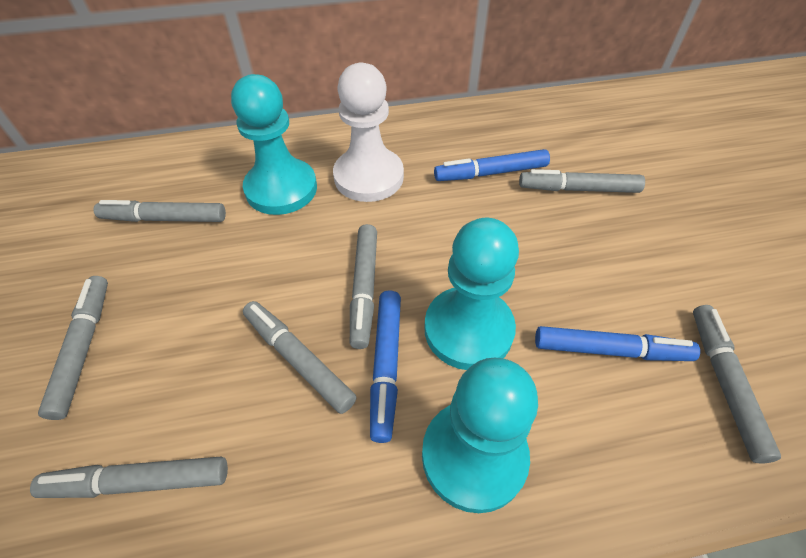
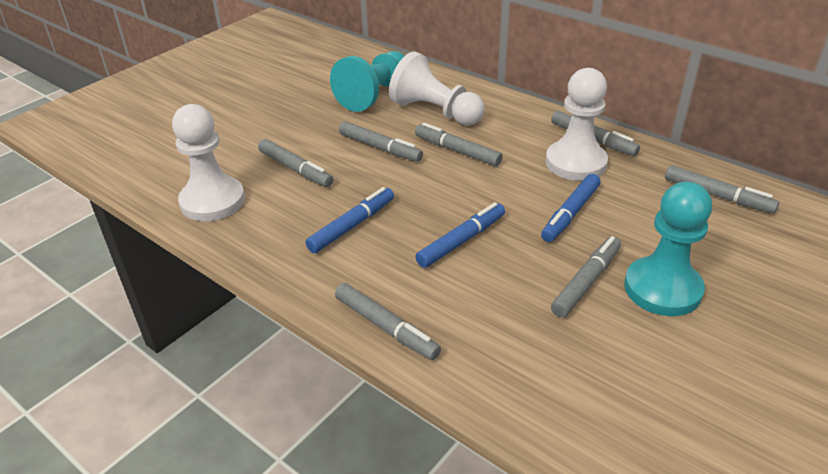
turquoise pawn: [231,74,317,215] [422,358,538,513] [424,218,519,370] = 3 -> [330,51,405,112] [624,182,712,316] = 2
white pawn: [333,63,404,202] = 1 -> [172,104,245,221] [389,51,484,125] [546,68,608,181] = 3

